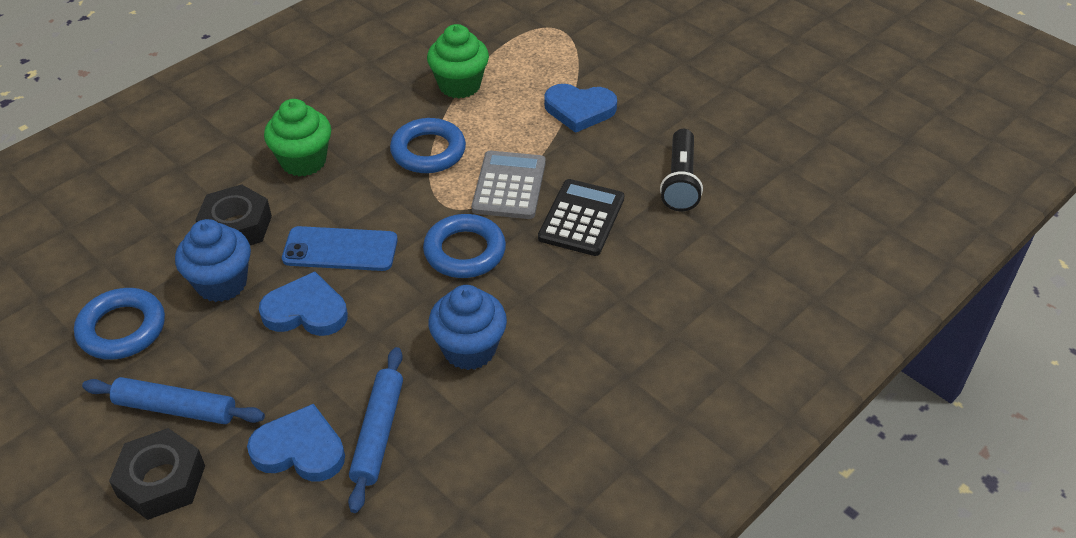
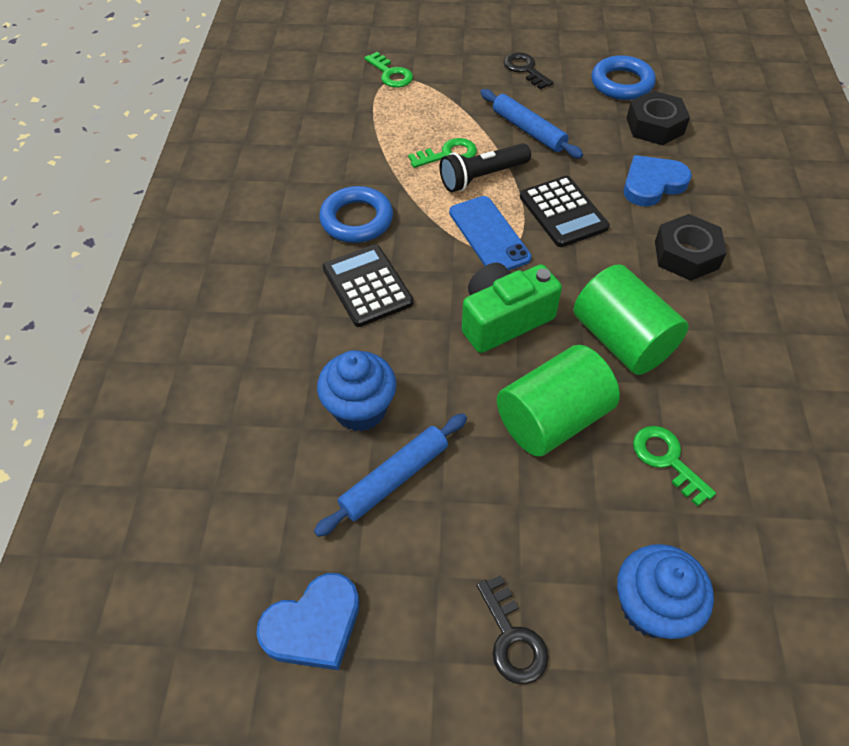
black calculator: [538,179,624,256] = 1 -> [323,244,413,327] [520,176,610,247] = 2
black key: none = 0 -> [477,575,549,684] [504,52,554,90] = 2
blue heart: [247,404,345,481] [259,271,348,336] [544,84,617,133] = 3 -> [256,573,360,670] [624,155,692,206] = 2
blue ring: [74,288,165,360] [390,118,466,173] [423,214,506,278] = 3 -> [319,186,393,243] [592,55,656,100] = 2
green camera: none = 0 -> [462,263,562,353] = 1
green cupcake: [264,99,331,176] [427,24,489,99] = 2 -> none = 0
green cylinder: none = 0 -> [497,345,620,457] [574,264,689,375] = 2
green key: none = 0 -> [364,52,413,88] [408,138,477,168] [633,426,716,507] = 3
grey calculator: [472,151,546,219] = 1 -> none = 0

